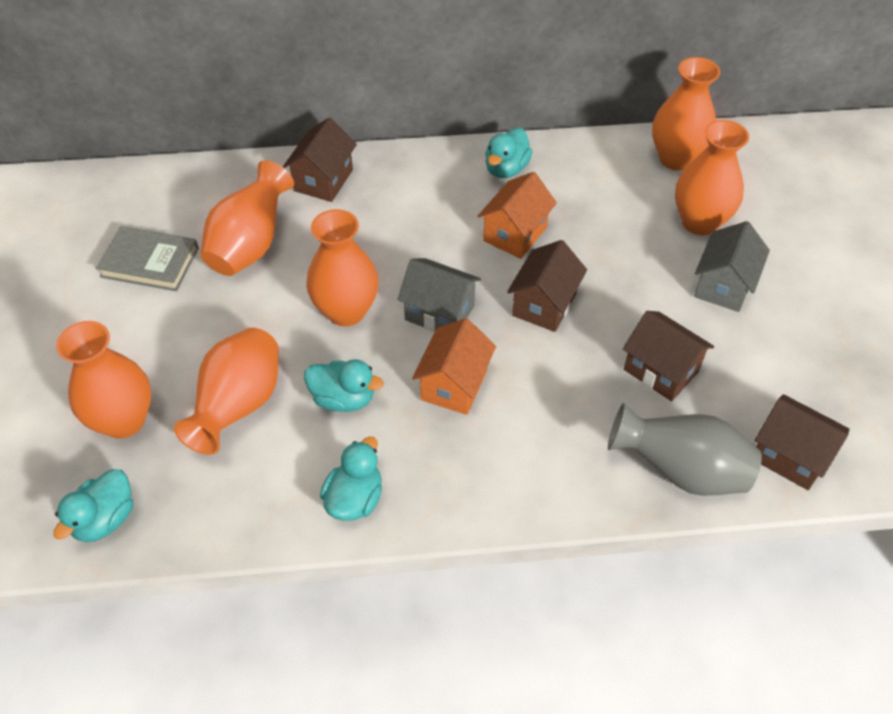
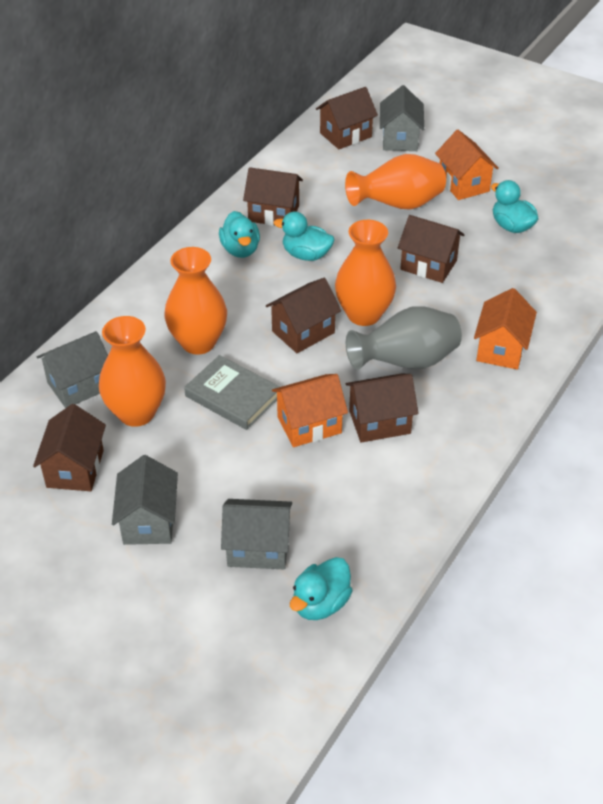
brown house: [283,118,357,202] [507,240,587,332] [623,311,714,401] [755,394,850,490] = 4 -> [33,404,106,491] [243,167,303,226] [266,278,341,353] [316,87,378,149] [346,374,418,443] [398,215,465,283] = 6
grey house: [397,258,481,332] [694,221,770,312] = 2 -> [37,331,108,408] [112,455,178,545] [221,499,292,569] [380,85,424,151] = 4
orange house: [412,318,496,415] [478,172,557,259] = 2 -> [272,374,348,447] [435,130,499,200] [474,288,537,370] = 3
orange vase: [56,321,152,439] [174,328,279,455] [200,160,294,276] [306,209,378,326] [652,57,720,170] [675,120,749,235] = 6 -> [99,316,166,427] [164,247,227,355] [335,220,396,326] [345,154,446,210] = 4

